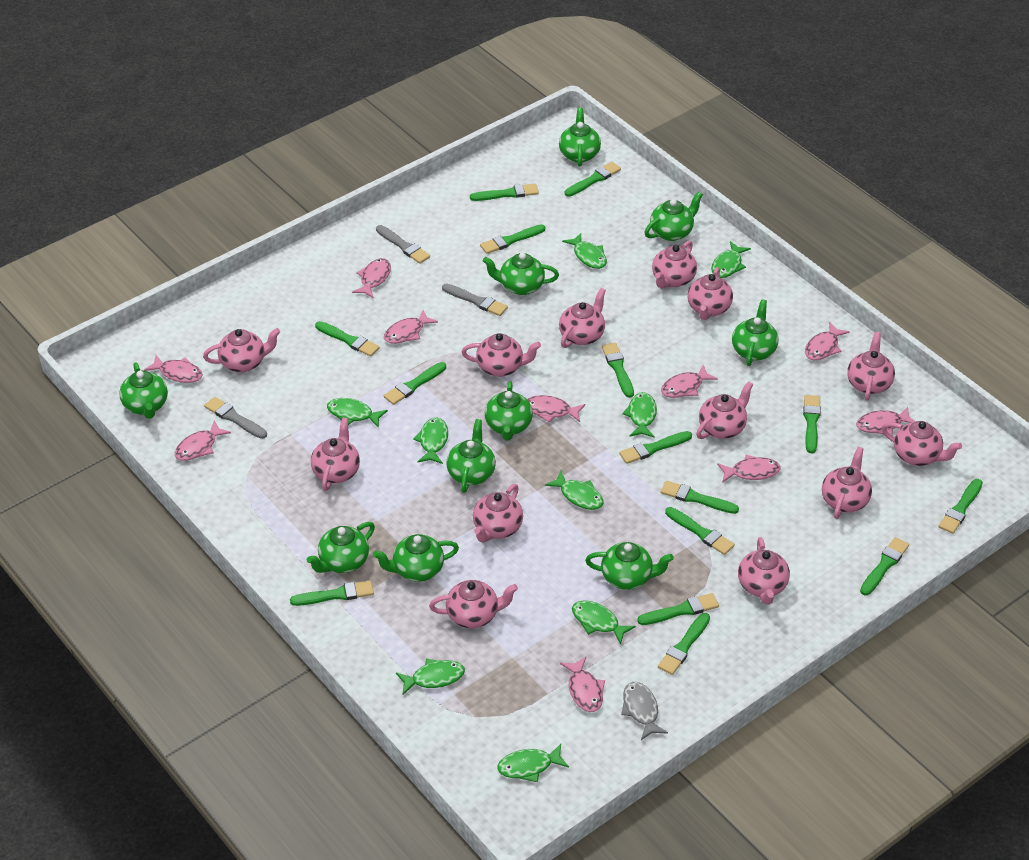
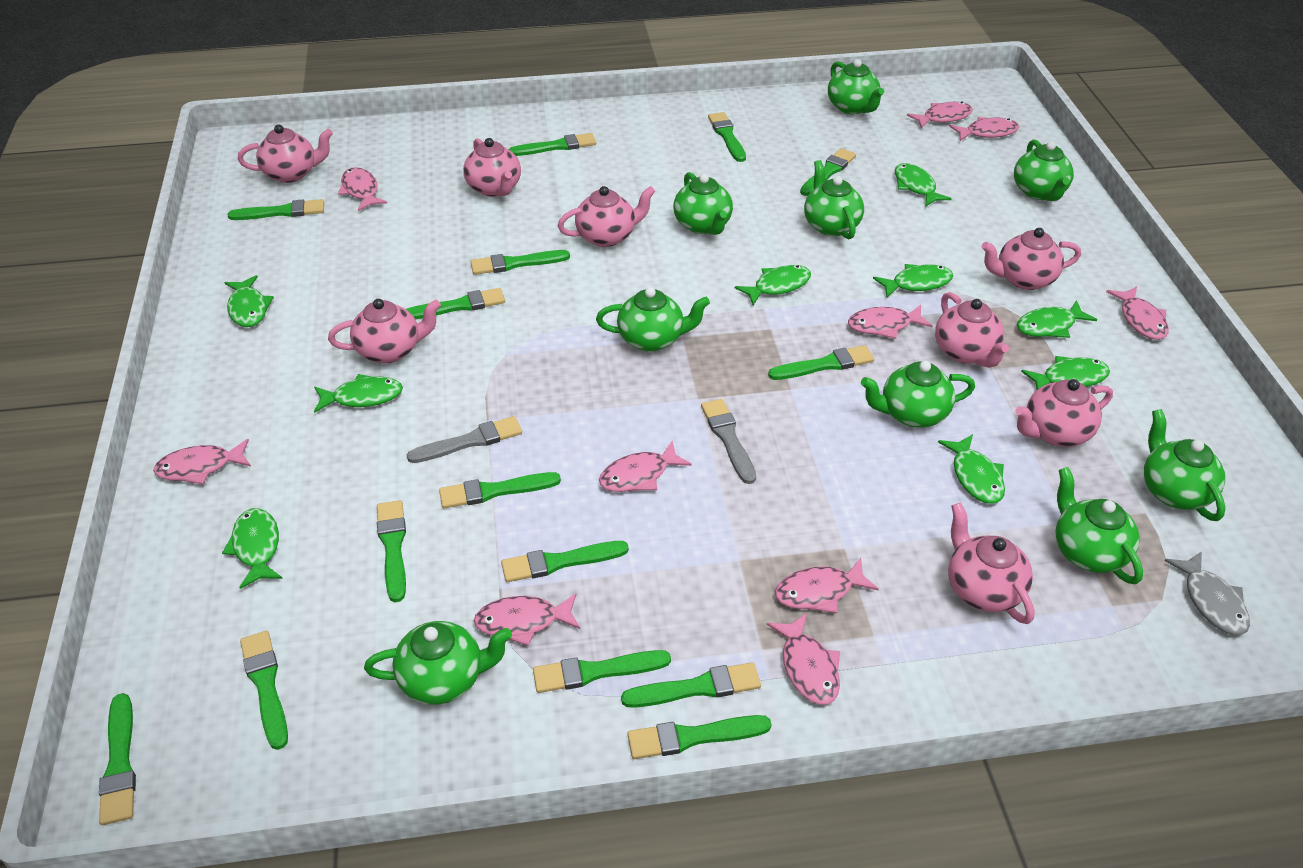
green teapot: [119,362,168,419] [307,522,375,573] [373,534,459,582] [446,419,496,493] [483,253,559,295] [485,381,533,440] [559,107,601,167] [585,542,674,590] [644,192,703,241] [732,299,779,366] = 10 -> [364,621,512,705] [596,287,710,352] [673,172,733,235] [804,160,864,239] [828,59,884,114] [861,361,975,428] [1014,139,1074,201] [1055,467,1143,584] [1144,409,1226,521] = 9
grey brush: [204,397,267,439] [376,225,430,264] [442,283,508,316] = 3 -> [407,416,522,463] [701,399,756,484] = 2
pink teapot: [203,328,280,372] [311,418,360,491] [429,580,518,628] [462,333,541,377] [473,484,523,543] [559,288,606,348] [652,241,697,289] [687,267,733,320] [696,381,754,439] [738,537,790,605] [822,447,872,519] [847,332,895,401] [882,421,962,466] = 13 -> [238,125,333,183] [328,299,441,363] [463,138,521,197] [558,186,656,247] [935,292,1009,368] [948,503,1035,624] [982,228,1081,290] [1015,379,1113,447] = 8

